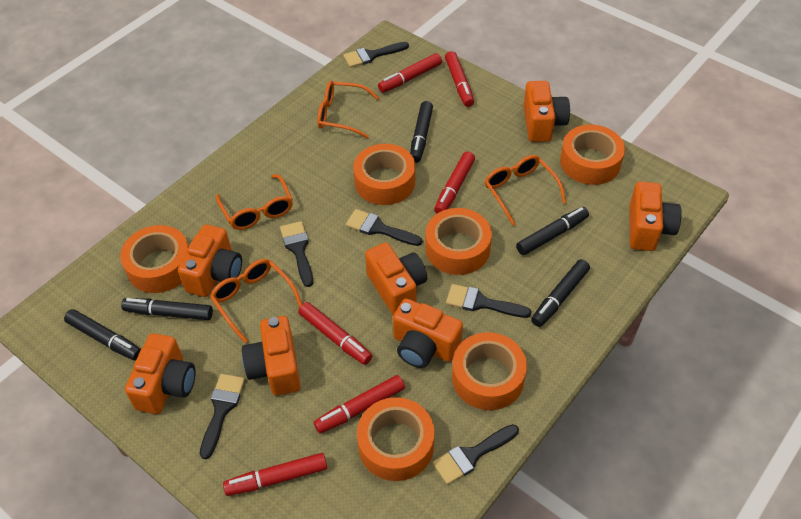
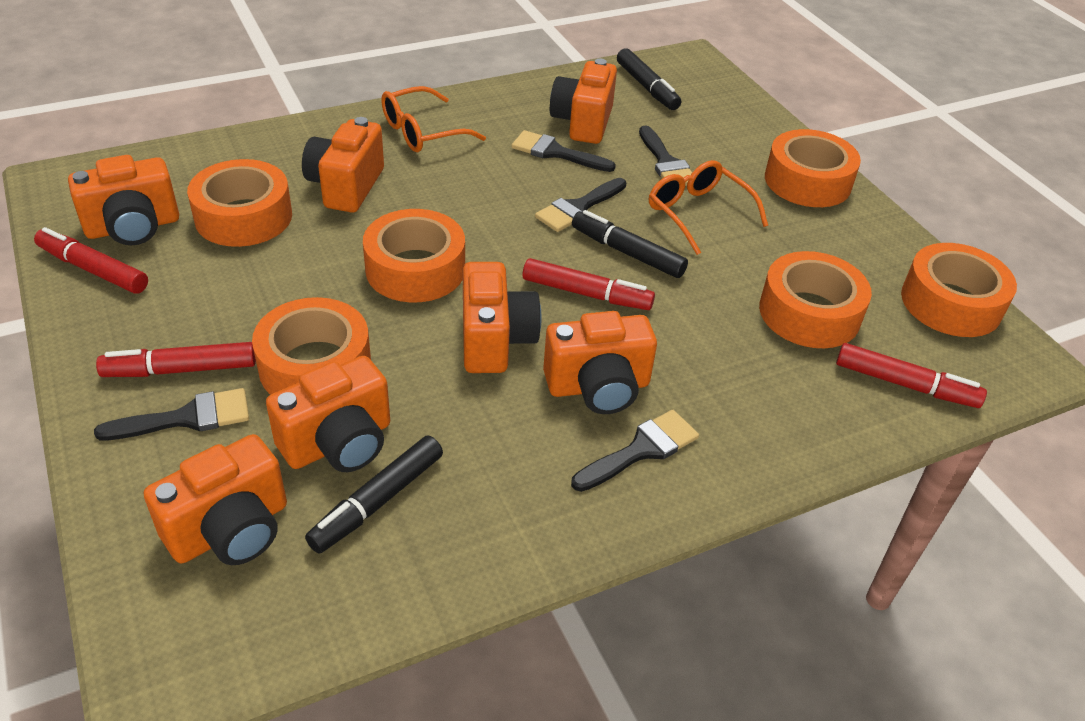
black brush: [200,374,245,459] [280,221,313,287] [344,42,409,68] [346,209,422,246] [433,424,519,485] [446,284,531,318] = 6 -> [94,388,249,440] [511,130,616,172] [535,178,626,232] [571,410,699,492] [639,125,692,186] = 5
black marker: [64,309,141,361] [121,298,213,320] [410,101,433,163] [516,207,589,255] [531,259,590,327] = 5 -> [305,435,443,554] [572,210,688,278] [617,48,681,110] = 3
orange glasses: [210,259,302,343] [216,175,293,230] [317,81,380,138] [484,155,566,226] = 4 -> [381,86,486,152] [649,160,768,255] = 2
red marker: [223,453,327,496] [298,302,372,365] [314,375,405,434] [378,53,442,93] [434,151,475,213] [445,51,474,107] = 6 -> [34,227,148,294] [96,342,256,377] [522,258,655,310] [836,343,987,408] = 4

